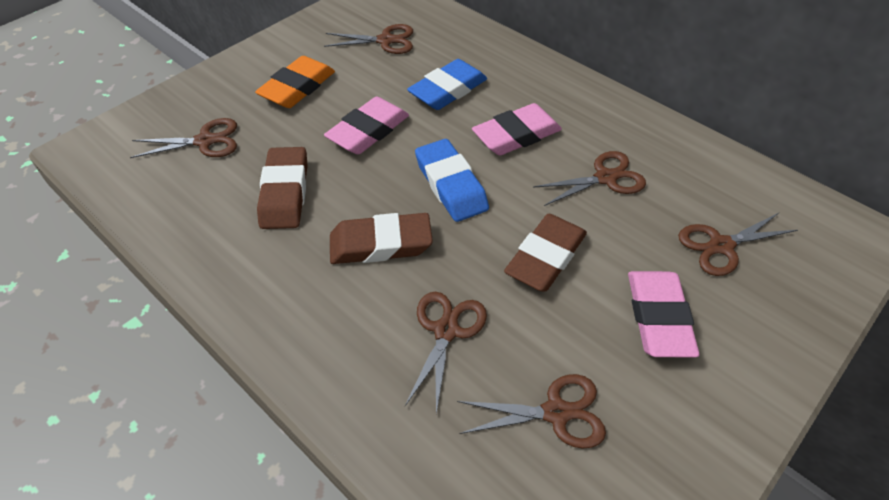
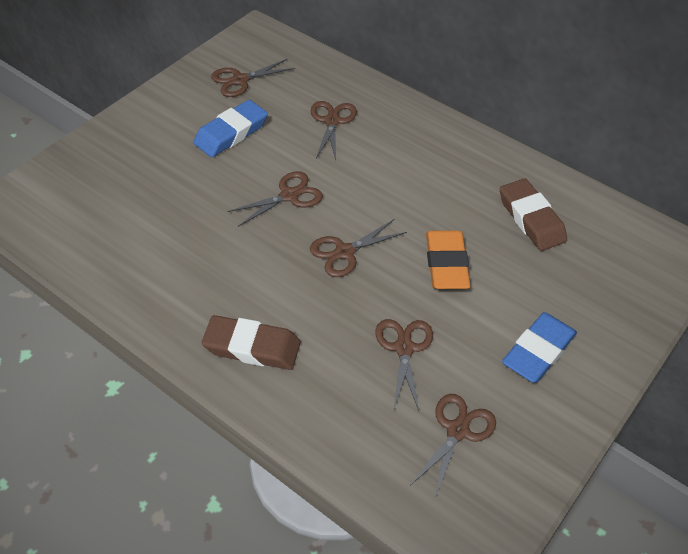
brown eraser: [257,147,308,229] [330,213,433,264] [504,214,587,292] = 3 -> [202,315,301,370] [500,178,567,251] = 2
pink eraser: [324,97,409,154] [472,103,562,155] [628,271,700,357] = 3 -> none = 0

